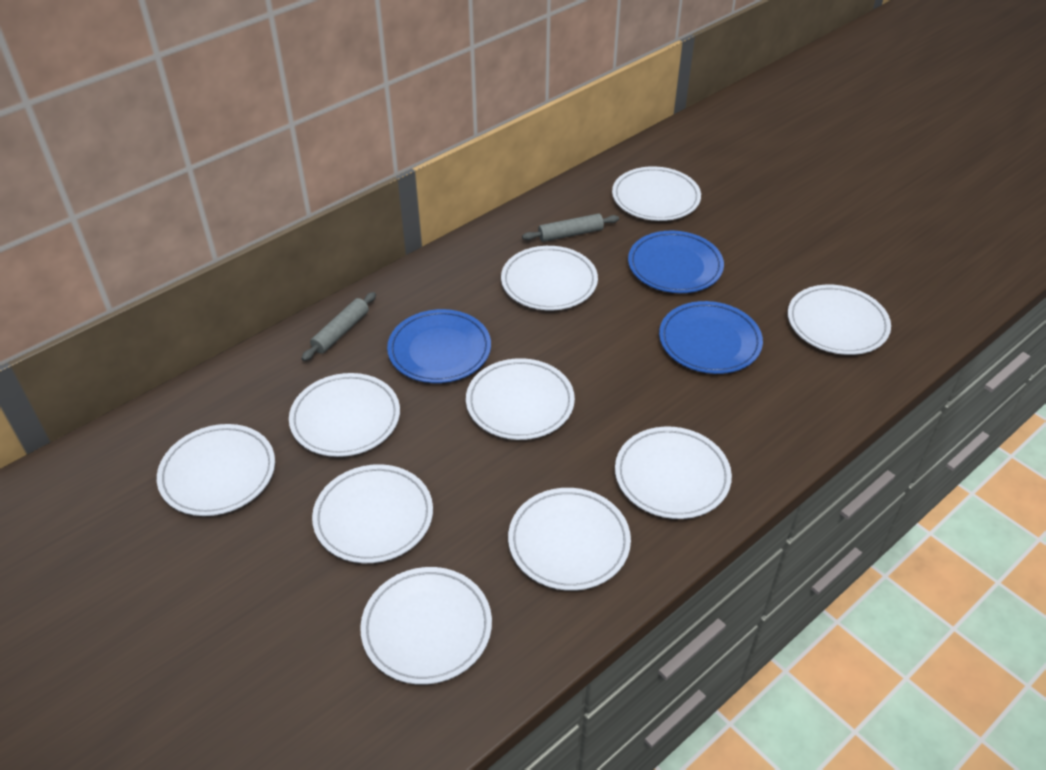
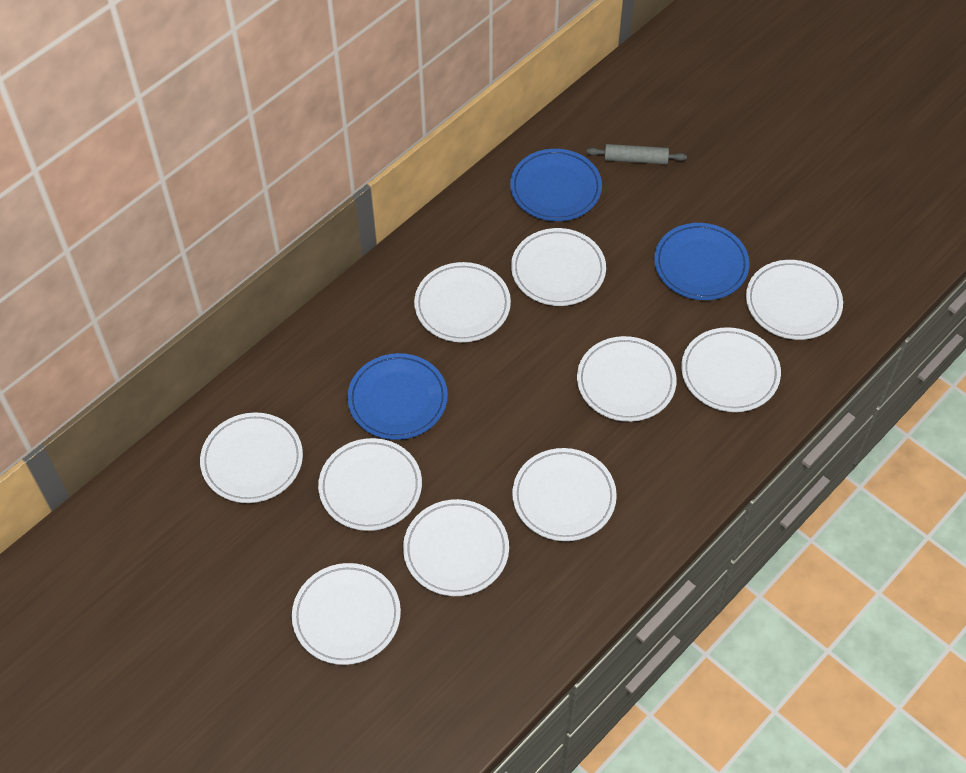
grey rolling pin: [301,292,376,361] [522,214,619,242] = 2 -> [586,144,687,164] = 1

